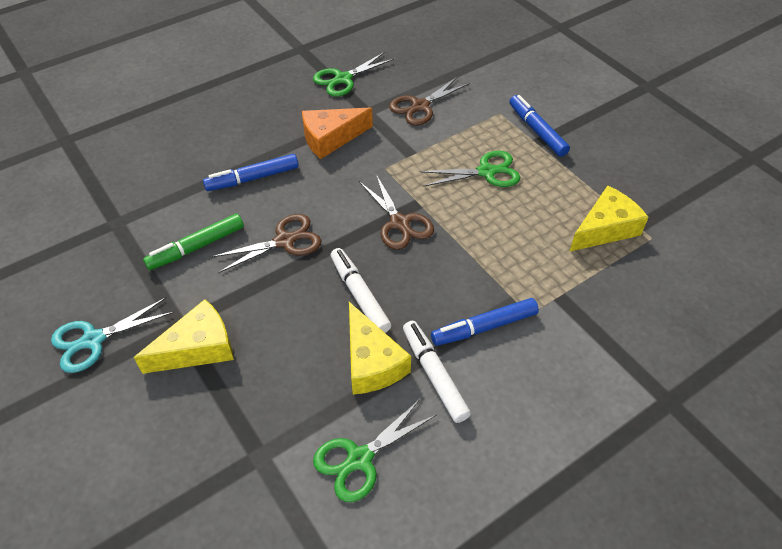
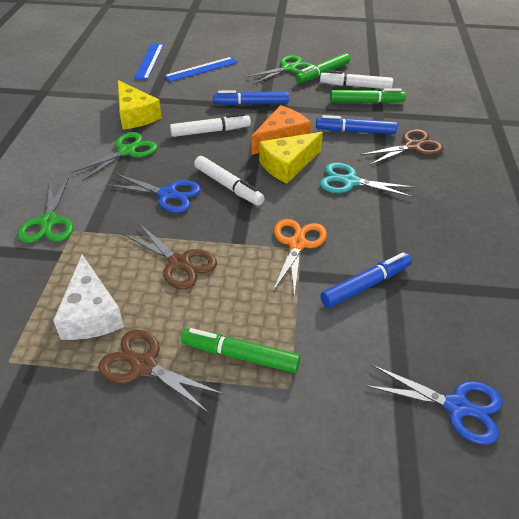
blue ruler: none = 0 -> [134,44,164,80] [164,57,238,82] = 2
blue scissors: none = 0 -> [106,173,201,213] [365,365,503,445] = 2
green marker: [143,214,244,270] = 1 -> [181,328,300,373] [295,53,350,83] [330,88,406,103] = 3
orange scissors: none = 0 -> [272,219,327,296] = 1
white cheese: none = 0 -> [53,255,124,340] = 1
white marker: [331,248,391,333] [403,321,471,423] = 2 -> [170,113,251,137] [194,156,265,206] [320,70,393,89] = 3
yellow cheese: [134,299,234,374] [349,302,411,395] [569,186,649,252] = 3 -> [118,80,162,129] [259,132,323,183] = 2

